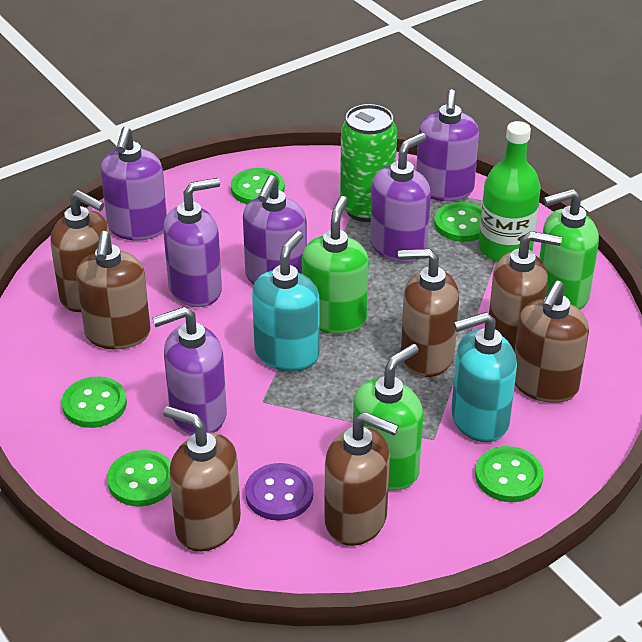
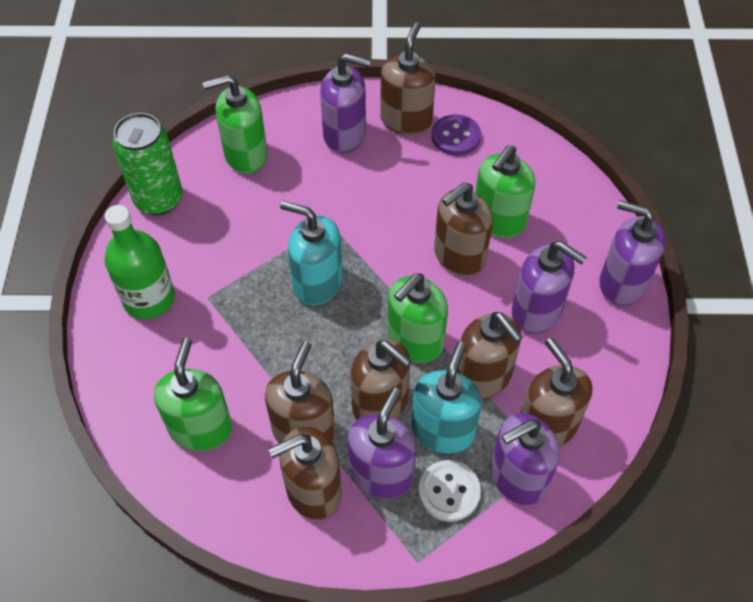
green button: [62,376,127,428] [107,450,171,507] [231,168,285,205] [434,202,482,242] [475,446,543,502] = 5 -> none = 0
green soap dispenser: [302,196,369,334] [353,344,423,490] [539,189,599,310] = 3 -> [154,338,232,451] [202,75,268,174] [387,273,448,363] [475,145,535,238] = 4
purple soap dispenser: [101,127,167,241] [152,307,227,435] [163,178,222,307] [243,175,307,285] [370,133,431,263] [416,89,479,201] = 6 -> [320,53,371,153] [347,387,416,499] [490,413,560,506] [512,241,587,334] [599,200,665,306] = 5
white button: none = 0 -> [419,460,481,522] = 1

